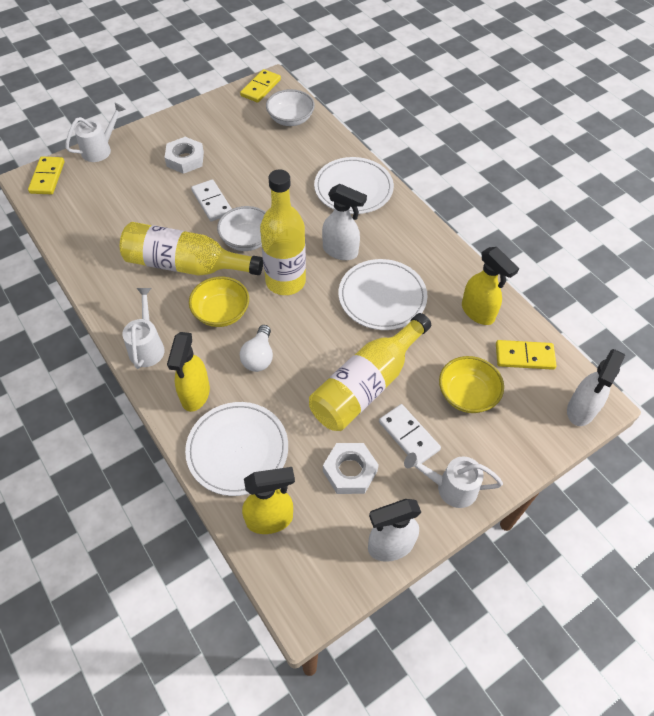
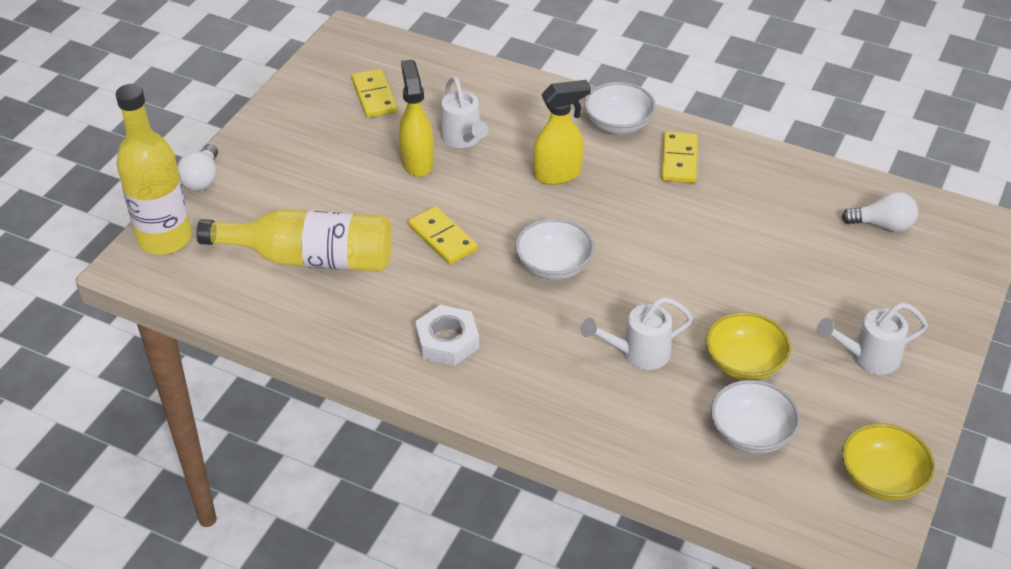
white bowl: [217,206,266,251] [266,89,315,126] = 2 -> [515,218,594,280] [584,82,656,134] [711,380,800,454] = 3
white domino: [191,179,232,221] [379,404,441,464] = 2 -> none = 0
white light bulb: [240,325,273,372] = 1 -> [177,144,218,191] [842,192,918,232] = 2
white nut: [165,137,204,174] [323,443,379,494] = 2 -> [415,305,479,366] = 1
white plate: [185,402,288,496] [314,157,394,214] [339,259,427,330] = 3 -> none = 0
white spray bottle: [322,184,367,260] [368,499,421,562] [567,349,625,426] = 3 -> none = 0
yellow bottle: [120,222,263,276] [260,169,306,295] [309,313,431,431] = 3 -> [116,84,192,255] [197,209,392,272] = 2
yellow spray bottle: [167,332,210,412] [242,467,295,534] [462,247,519,325] = 3 -> [399,59,434,177] [533,80,591,185] = 2

